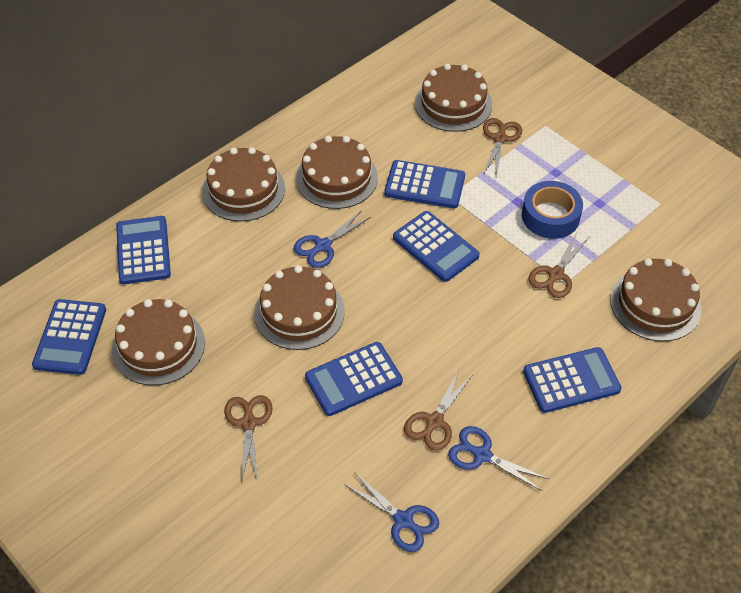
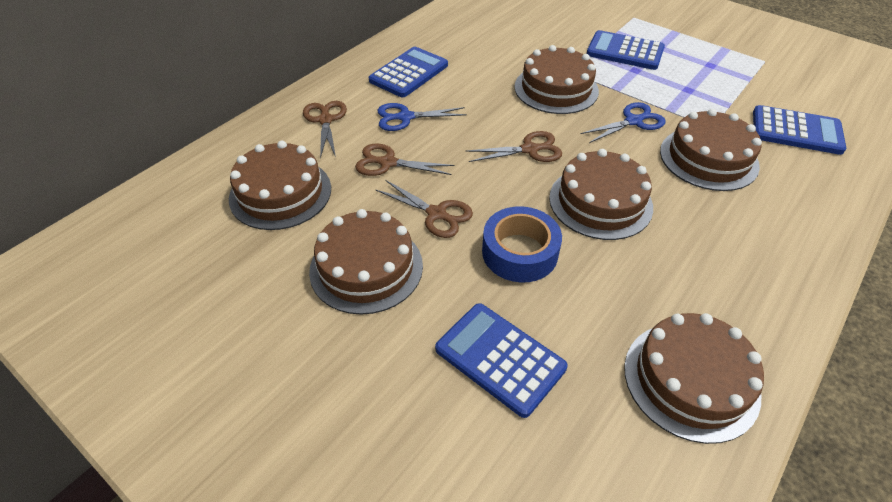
blue calculator: [32,299,106,375] [116,216,171,284] [305,342,403,416] [384,160,465,208] [393,211,480,282] [523,347,622,413] = 6 -> [369,47,448,97] [435,303,568,418] [587,30,665,70] [753,105,846,155] = 4
blue scissors: [294,210,371,268] [344,472,439,552] [448,426,548,491] = 3 -> [377,103,467,131] [581,102,666,143] = 2

